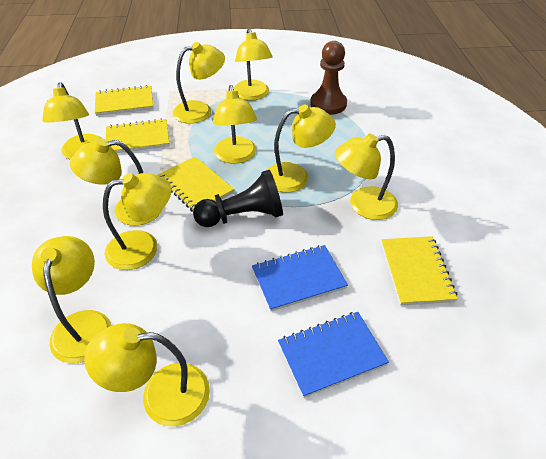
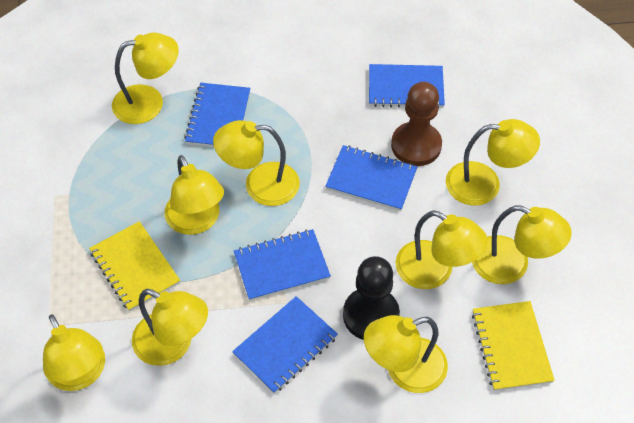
blue notebook: [252,245,348,311] [278,312,389,398] = 2 -> [184,83,250,147] [232,296,338,394] [234,229,331,301] [325,145,417,211] [369,64,445,108] = 5
yellow lamp: [32,236,112,363] [42,82,101,160] [70,138,163,226] [84,323,210,427] [103,173,172,270] [172,42,225,124] [213,85,257,164] [233,29,273,101] [267,105,336,193] [335,133,398,220] = 10 -> [43,314,105,391] [112,33,179,124] [132,289,208,366] [165,155,224,235] [213,120,300,206] [364,315,448,393] [396,210,488,289] [446,119,540,206] [472,205,572,284] = 9
yellow notebook: [95,85,154,116] [106,119,170,153] [157,156,234,211] [381,236,458,306] = 4 -> [89,221,180,311] [472,301,555,391] = 2

